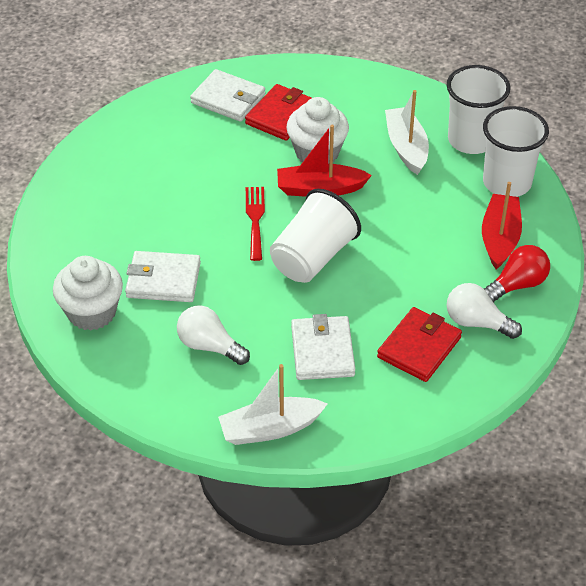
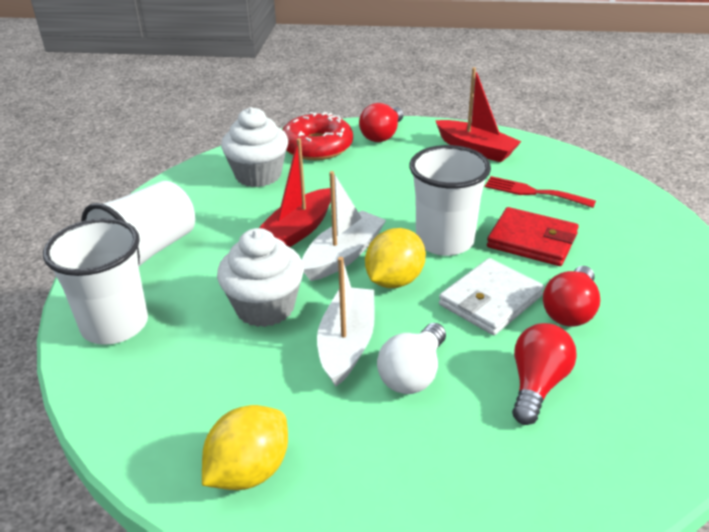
red donut: none = 0 -> [282,112,353,160] = 1
red light bulb: [484,245,550,303] = 1 -> [359,103,403,142] [512,323,577,425] [543,266,600,327] = 3
red wallet: [245,84,312,141] [377,307,462,382] = 2 -> [487,207,579,266] = 1
white light bulb: [177,305,250,365] [447,283,522,339] = 2 -> [377,323,446,394] = 1
white wallet: [125,251,201,302] [190,69,265,122] [291,314,355,380] = 3 -> [439,258,544,335] = 1
yellow lemon: none = 0 -> [202,405,288,490] [365,228,426,288] = 2

